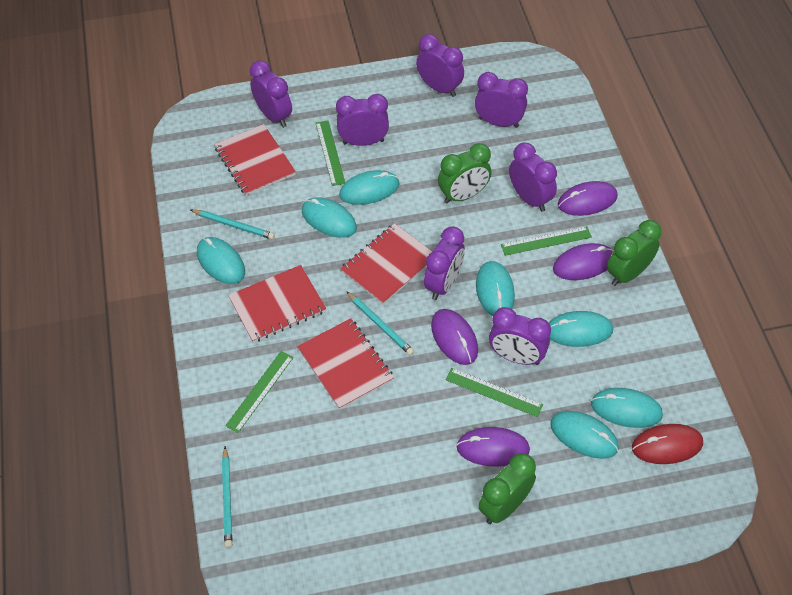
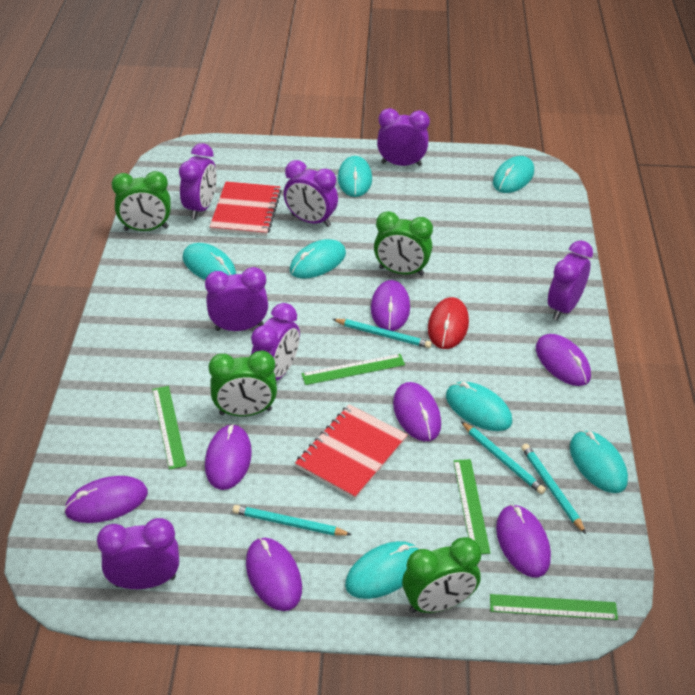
green clock: [438,143,491,204] [478,453,536,524] [607,220,661,286] = 3 -> [111,171,171,231] [209,350,277,416] [374,211,433,276] [402,537,481,613] = 4
purple mouse: [431,309,478,365] [456,427,530,467] [553,243,613,280] [558,181,618,216] = 4 -> [64,476,148,523] [205,424,252,490] [246,538,302,611] [371,280,410,331] [393,382,441,441] [496,504,551,577] [536,334,591,386] = 7
red notebook: [214,124,296,196] [228,265,327,343] [297,318,394,410] [340,223,432,305] = 4 -> [210,181,282,236] [295,404,408,499] = 2
turquoise pencil: [191,209,275,239] [222,446,232,548] [346,291,414,355] = 3 -> [233,505,352,536] [332,319,432,348] [461,421,546,494] [521,444,586,534] = 4

